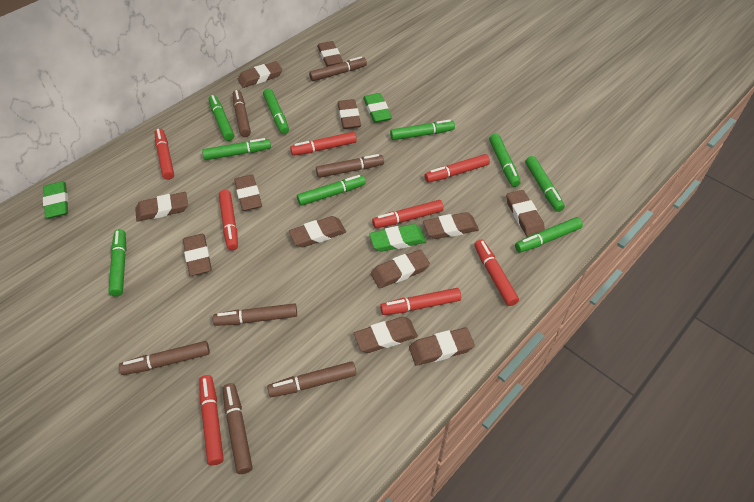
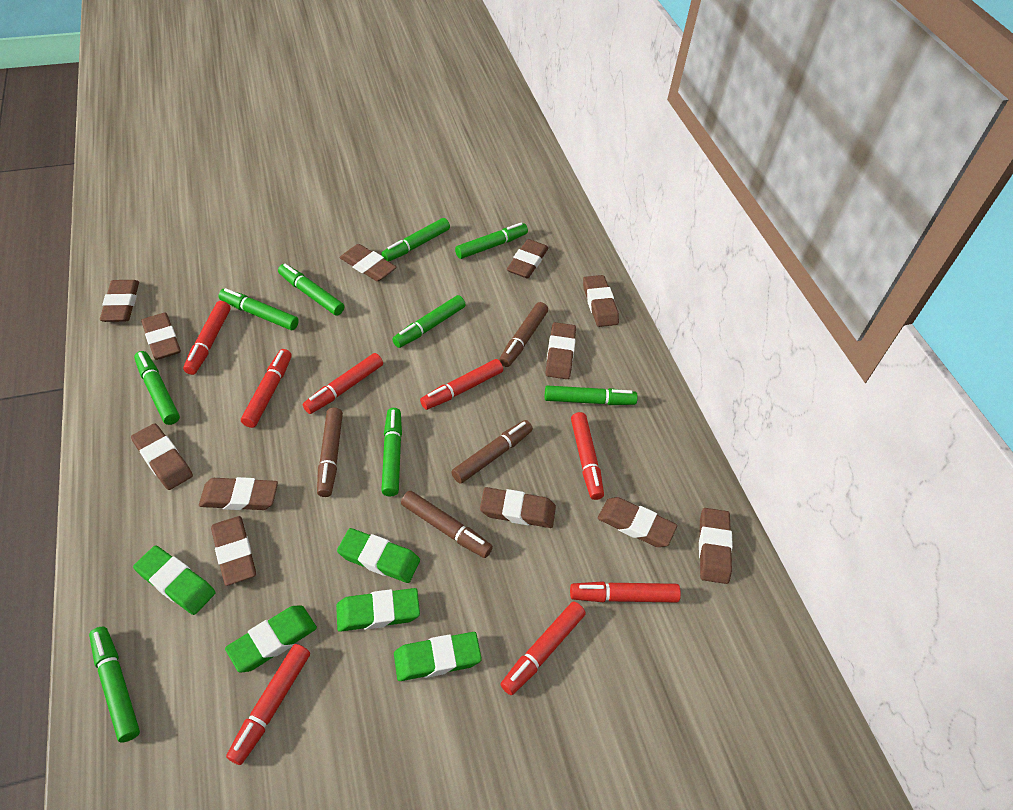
brown marker: [119,341,210,375] [213,303,297,326] [223,383,253,474] [233,90,251,137] [267,361,356,397] [309,56,367,81] [316,154,384,178] = 7 -> [317,408,343,497] [401,491,493,558] [451,420,533,483] [499,302,548,367] = 4
green eraser: [43,181,68,219] [363,93,392,123] [369,224,426,252] = 3 -> [133,546,215,615] [225,605,317,673] [336,588,420,632] [337,528,420,583] [394,632,482,681] = 5

